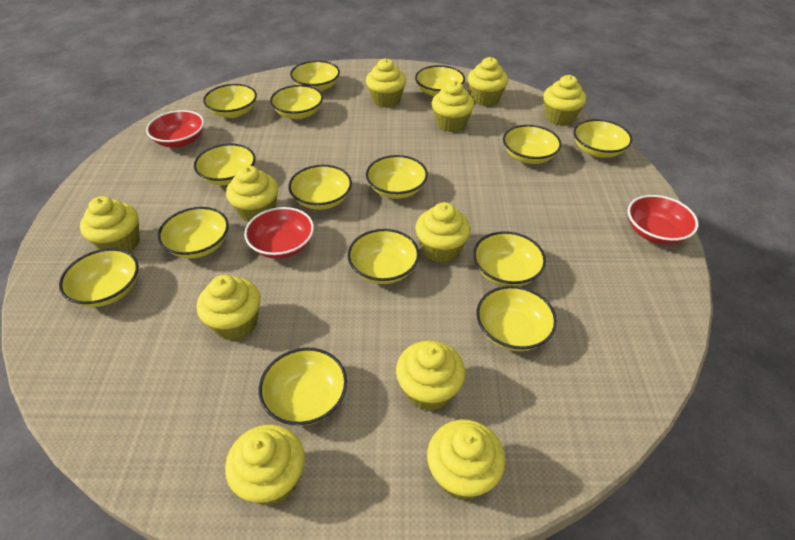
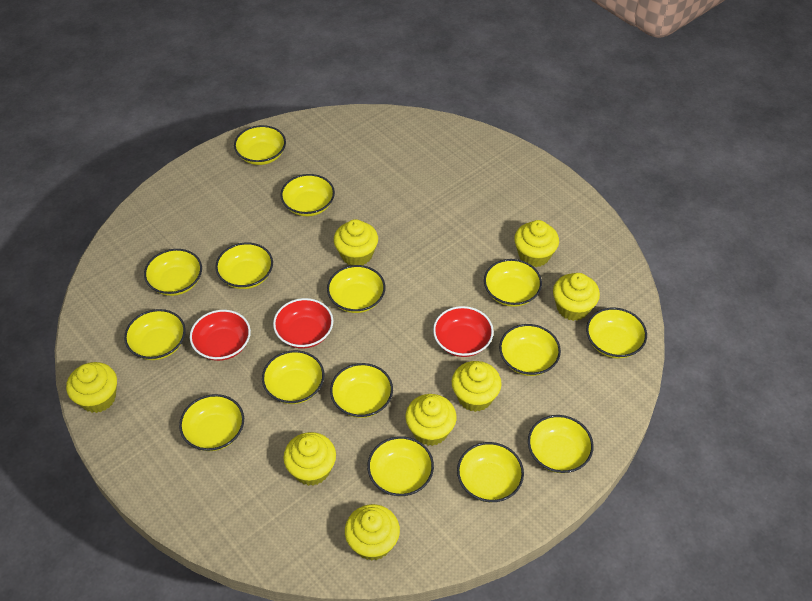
yellow cupcake: [80,196,140,252] [197,275,261,340] [225,425,305,505] [226,166,278,222] [366,58,406,108] [396,340,465,411] [415,202,471,263] [427,420,506,500] [432,81,475,132] [468,57,508,106] [543,75,587,126] = 11 -> [66,362,117,413] [283,432,336,486] [334,219,378,265] [345,504,400,561] [405,394,457,446] [452,361,502,412] [514,220,559,267] [553,273,600,321] = 8

